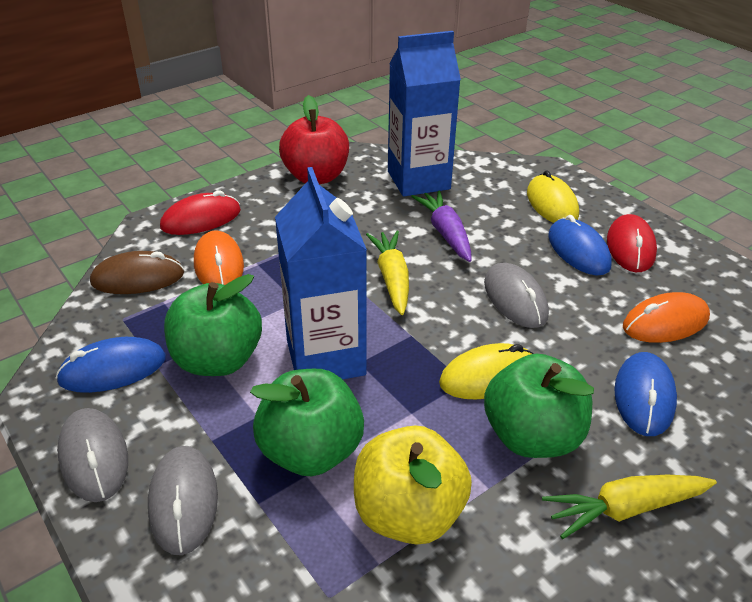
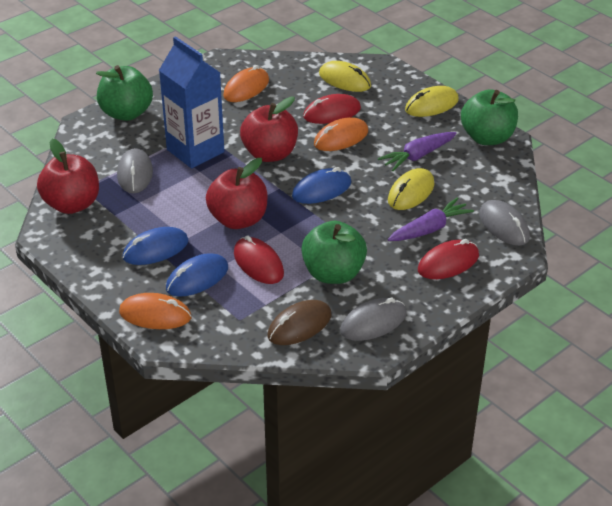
blue carton: [275,167,367,379] [388,31,461,197] = 2 -> [159,36,224,168] = 1
orange mouse: [194,231,244,285] [623,292,710,343] = 2 -> [119,293,191,329] [223,65,269,102] [314,117,368,151] = 3
purple carrot: [411,190,472,262] = 1 -> [378,132,457,171] [388,197,474,241] = 2
red apple: [279,95,349,184] = 1 -> [37,139,99,214] [206,158,267,229] [240,97,298,162] = 3
red mouse: [160,190,241,235] [607,214,657,272] = 2 -> [234,235,284,284] [303,94,361,124] [418,239,479,279] = 3
yellow apple: [354,426,472,544] = 1 -> none = 0
yellow carrot: [366,231,409,315] [542,475,717,539] = 2 -> none = 0
yellow mouse: [439,343,534,399] [527,170,579,223] = 2 -> [319,61,371,92] [388,168,434,210] [405,86,459,117] = 3

